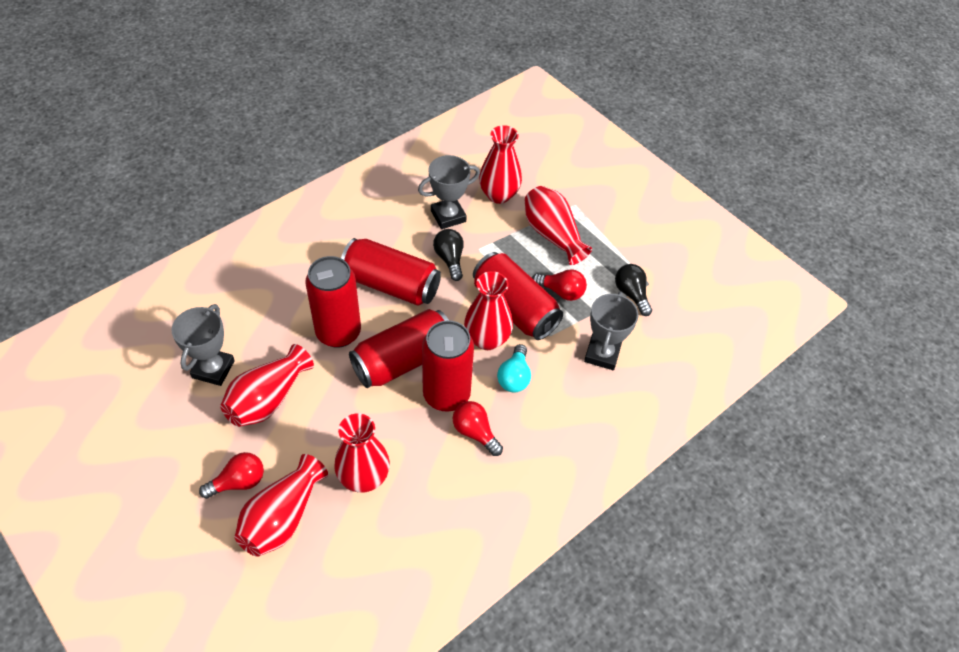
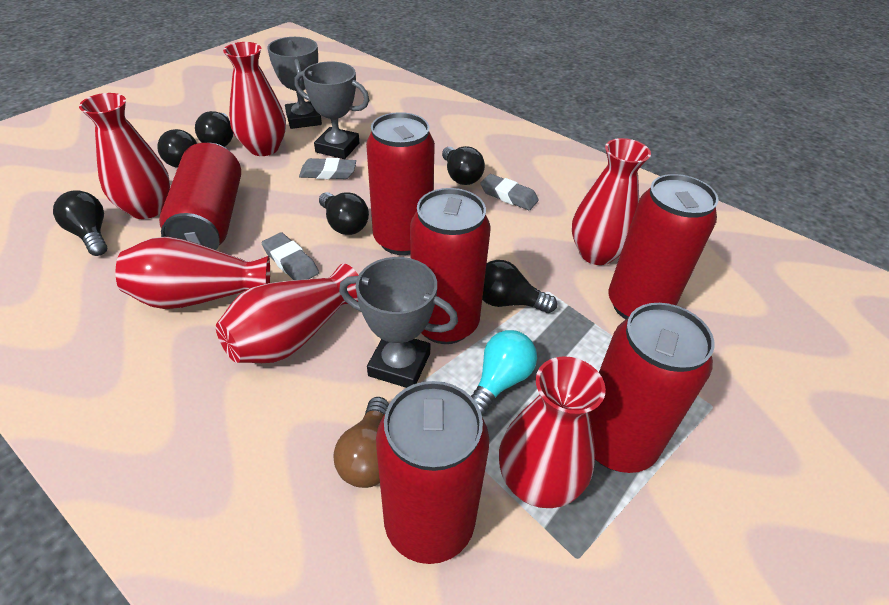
black light bulb: [433,229,464,281] [615,264,652,316] = 2 -> [53,190,107,256] [157,129,197,168] [195,111,233,147] [319,192,369,235] [442,146,485,185] [482,260,557,313] = 6
brown light bulb: none = 0 -> [333,397,389,488] = 1
grey eraser: none = 0 -> [261,232,319,280] [299,158,356,179] [480,174,539,210] = 3
red can: [305,256,361,348] [341,238,441,306] [349,309,448,388] [422,320,474,412] [473,252,563,340] = 5 -> [159,143,241,250] [366,112,435,255] [376,381,489,564] [410,188,491,344] [589,303,715,473] [608,174,718,319] = 6
red light bulb: [199,452,264,499] [452,401,503,456] [532,269,587,301] = 3 -> none = 0

